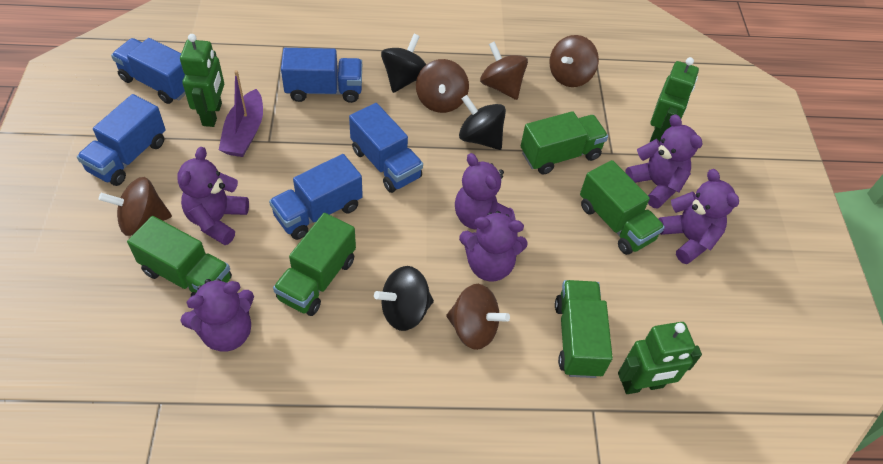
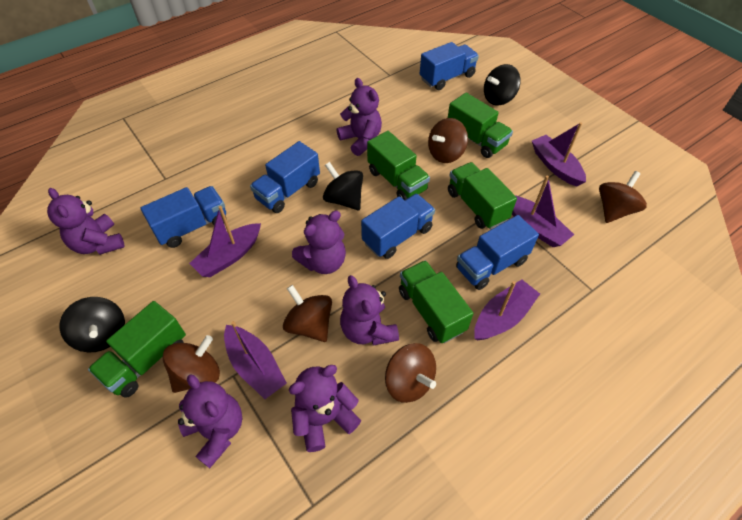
green robot: [180,34,224,127] [618,322,702,394] [650,57,699,142] = 3 -> none = 0
purple boat: [219,70,263,157] = 1 -> [189,206,261,277] [224,321,287,399] [474,279,540,340] [512,176,574,247] [532,122,586,187] = 5

